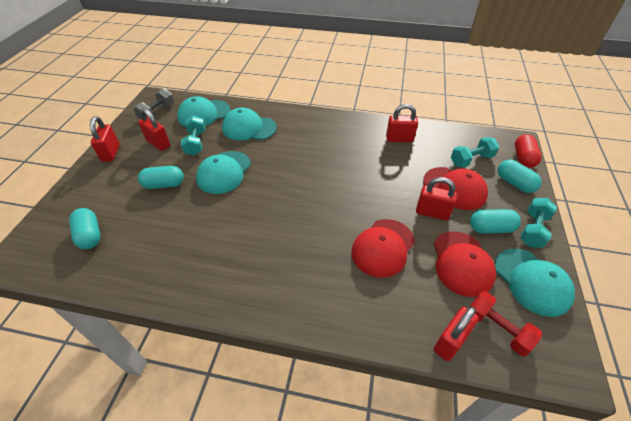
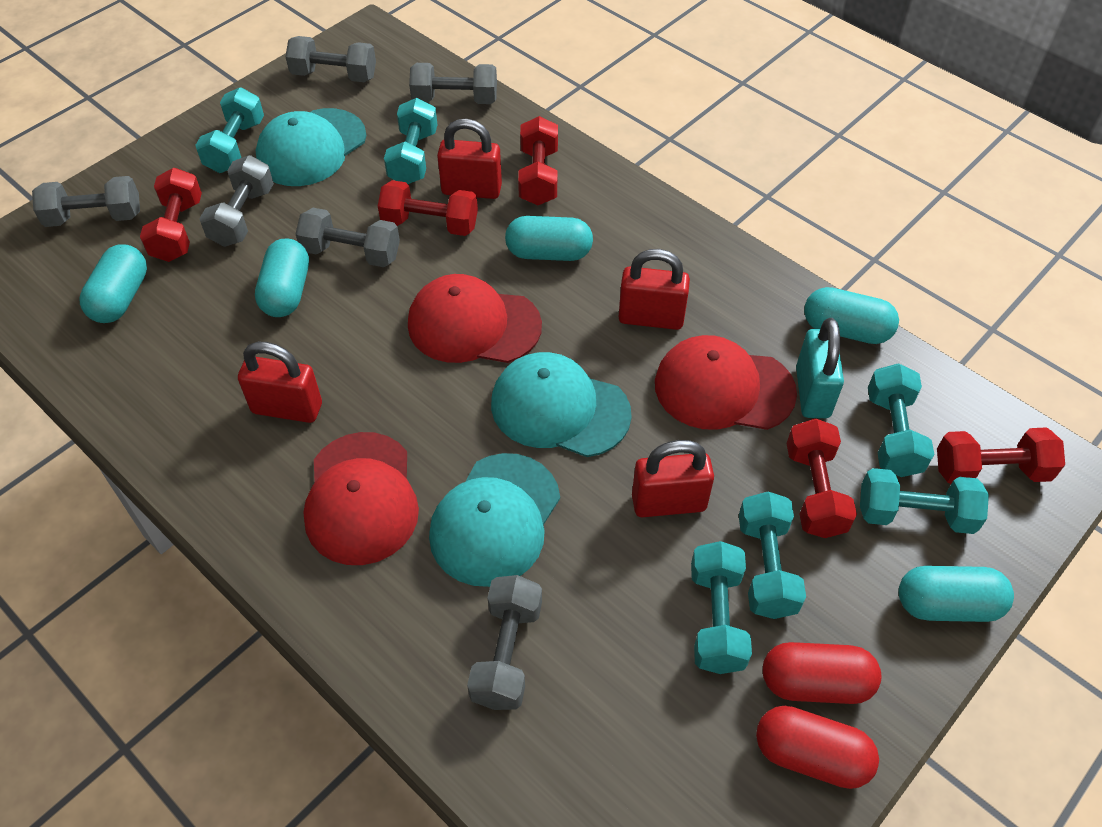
grey dumbbell: [133,88,174,120] = 1 -> [32,176,140,227] [199,155,274,247] [285,36,376,82] [295,208,400,267] [409,63,497,104] [467,575,542,710] = 6
red capsule: [515,134,542,168] = 1 -> [756,706,879,789] [763,642,881,704] = 2
red dumbbell: [470,291,543,356] = 1 -> [140,168,202,262] [378,180,478,236] [518,116,558,205] [786,419,857,538] [937,427,1065,484] = 5
red padlock: [90,116,120,162] [138,108,170,151] [386,104,418,142] [416,177,457,221] [433,307,479,361] = 5 -> [238,342,322,423] [437,119,502,199] [619,249,690,330] [632,440,714,517] = 4
turquoise cap: [177,96,230,127] [196,151,251,194] [222,108,277,141] [495,249,575,317] = 4 -> [256,108,366,186] [429,453,560,587] [491,352,632,457] = 3
turquoise capsule: [69,208,100,249] [138,166,184,189] [470,209,521,234] [497,160,542,193] = 4 -> [79,245,147,323] [255,238,309,317] [505,216,593,261] [804,287,899,344] [899,566,1014,622] = 5
turquoise dumbbell: [180,115,206,156] [451,137,499,168] [520,198,557,248] = 3 -> [195,87,264,173] [384,98,437,184] [691,541,752,674] [739,492,806,619] [860,468,989,534] [868,363,934,477] = 6
turquoise padlock: none = 0 -> [796,318,844,418] = 1

